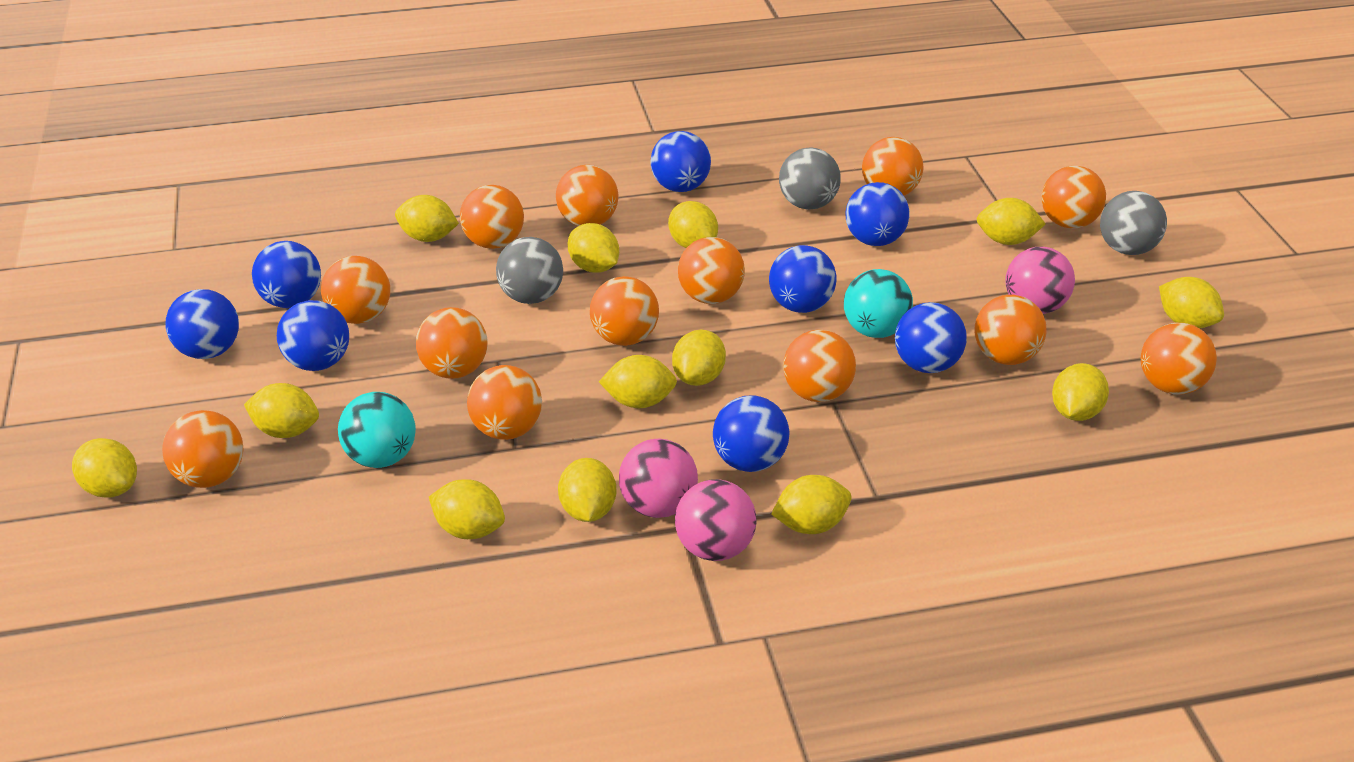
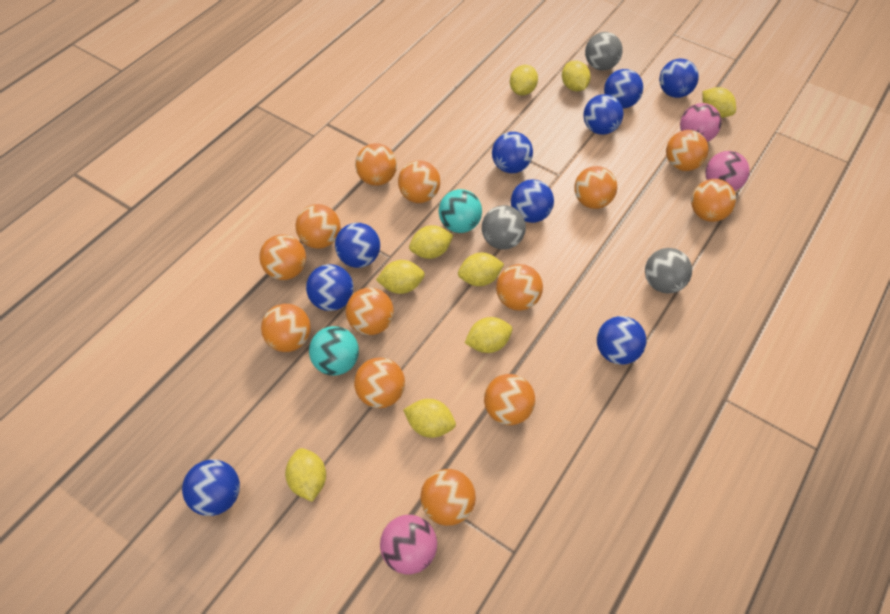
blue ball: [165,289,239,359] [252,241,321,308] [277,300,349,371] [650,131,711,192] [713,396,789,472] [769,245,837,313] [845,182,910,246] [895,302,967,373] = 8 -> [182,459,240,516] [306,264,354,311] [335,223,380,268] [492,132,533,173] [511,179,554,223] [583,94,624,135] [597,316,646,365] [604,69,643,109] [659,59,699,98] = 9
yellow lemon: [72,438,137,498] [244,383,319,438] [395,195,459,242] [429,479,505,539] [558,458,616,522] [568,223,619,273] [599,355,677,408] [668,201,718,248] [672,329,726,386] [771,475,852,534] [977,198,1046,245] [1052,363,1109,421] [1159,277,1224,329] = 13 -> [285,448,326,502] [376,260,425,294] [403,399,456,438] [409,225,453,259] [458,253,504,286] [465,317,512,353] [510,65,538,96] [562,61,591,91] [702,87,736,118] = 9

